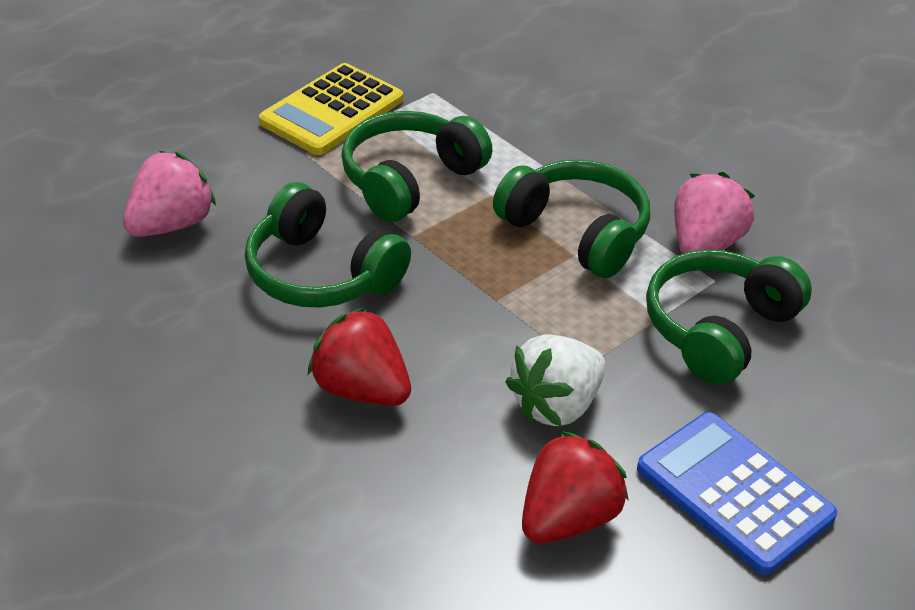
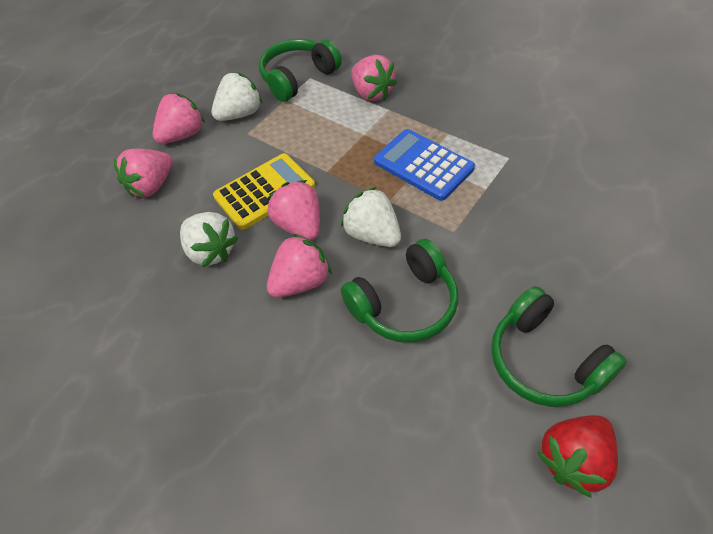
green headphones: [245,182,411,308] [341,111,492,222] [493,159,650,278] [646,250,812,385] = 4 -> [259,39,342,102] [341,239,458,343] [491,286,627,407] = 3
pink strawberry: [123,151,216,237] [674,172,755,254] = 2 -> [114,149,173,197] [153,93,205,144] [266,180,320,241] [267,234,332,298] [351,55,397,101] = 5
red strawberry: [308,307,411,406] [522,431,629,544] = 2 -> [537,415,618,498] = 1
white strawberry: [505,334,605,427] = 1 -> [180,212,238,267] [211,72,263,121] [341,187,401,247] = 3

